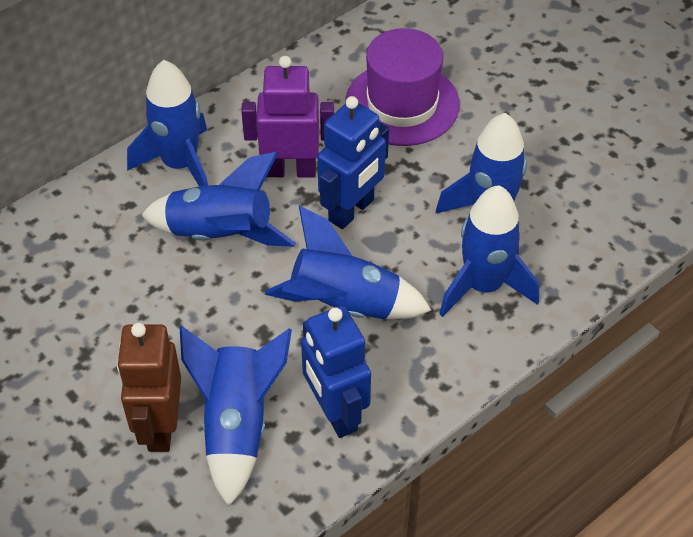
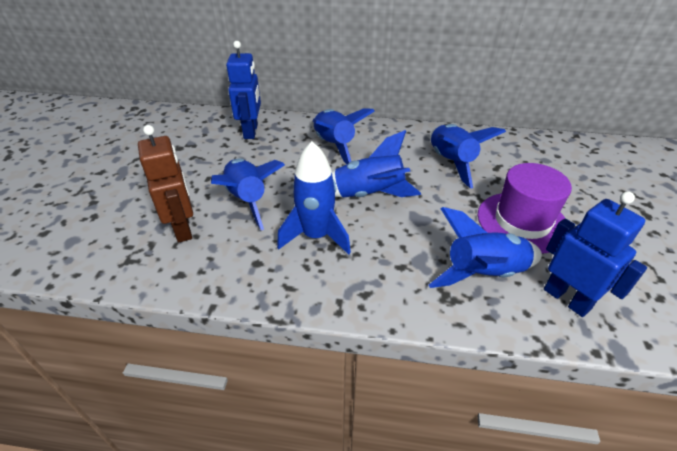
purple robot: [241,56,334,177] = 1 -> none = 0

